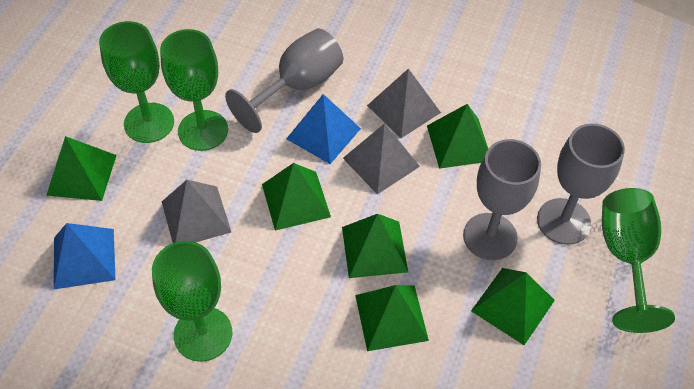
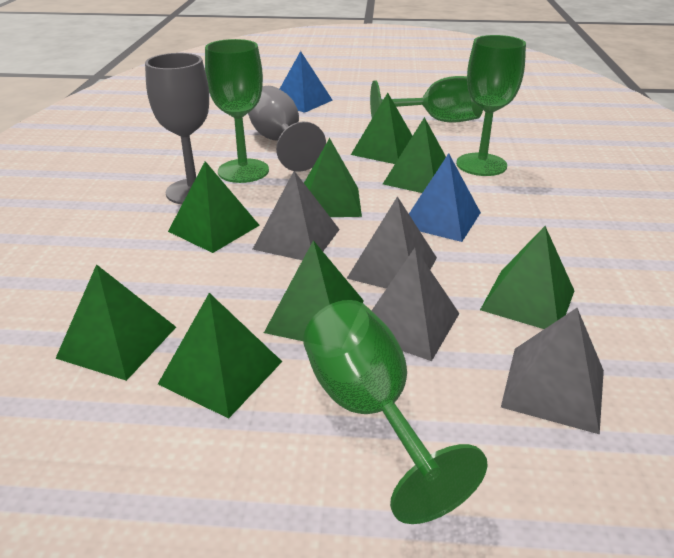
green pyramid: [46,136,117,201] [262,163,331,231] [342,214,408,278] [355,285,429,351] [427,104,488,169] [471,268,555,345] = 6 -> [55,264,176,381] [158,293,282,418] [168,161,260,253] [264,240,364,341] [304,138,362,217] [351,93,413,164] [383,117,446,193] [480,226,574,329] = 8
grey goblet: [225,28,343,133] [463,139,541,260] [537,123,625,245] = 3 -> [145,53,209,204] [248,86,326,172] = 2
grey pyramid: [162,180,231,243] [343,123,420,194] [367,69,441,138] = 3 -> [253,171,340,260] [346,196,437,289] [372,248,460,361] [501,308,604,435] = 4

